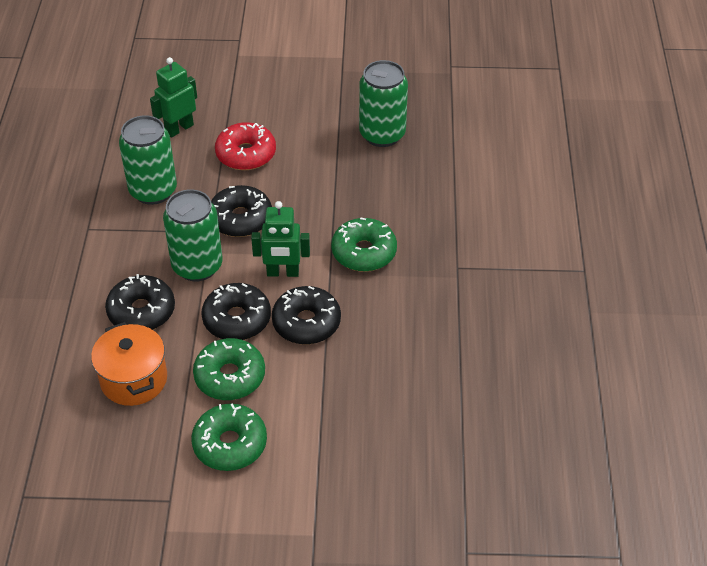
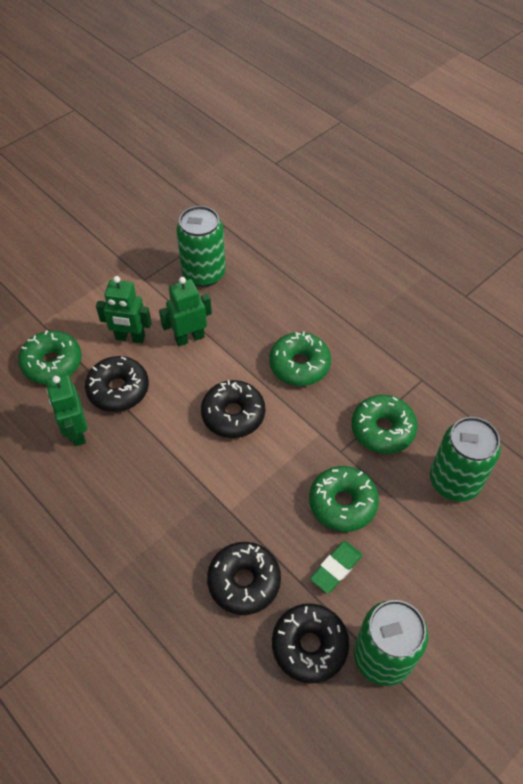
green donut: [191,403,267,471] [193,338,265,400] [331,217,397,272] = 3 -> [18,330,82,384] [269,332,331,386] [309,466,379,532] [352,395,418,454] = 4
green eraser: none = 0 -> [310,541,362,593] = 1
green robot: [150,57,197,138] [251,201,310,277] = 2 -> [46,375,88,446] [96,276,152,343] [159,277,212,346] = 3
orange pot: [91,322,167,406] = 1 -> none = 0
red donut: [215,122,276,170] = 1 -> none = 0

